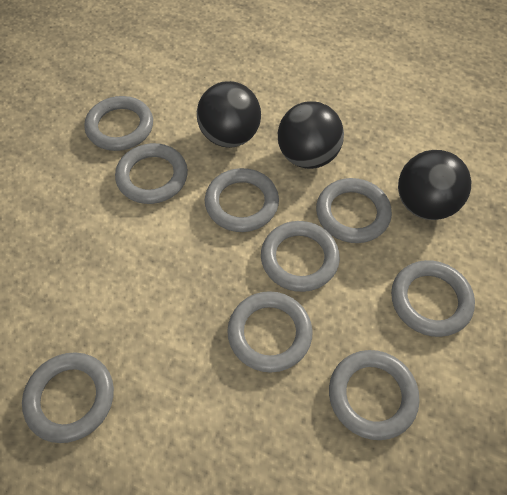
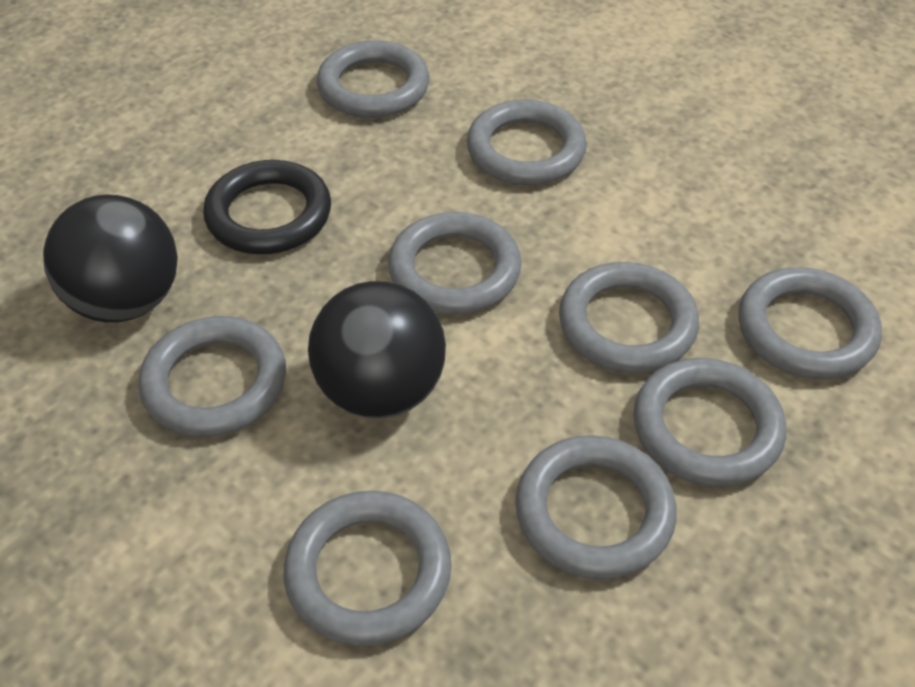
black ball: [197,81,261,148] [278,101,344,169] [398,150,471,220] = 3 -> [43,194,178,323] [308,281,446,418] = 2
black ring: none = 0 -> [203,160,331,254] = 1

